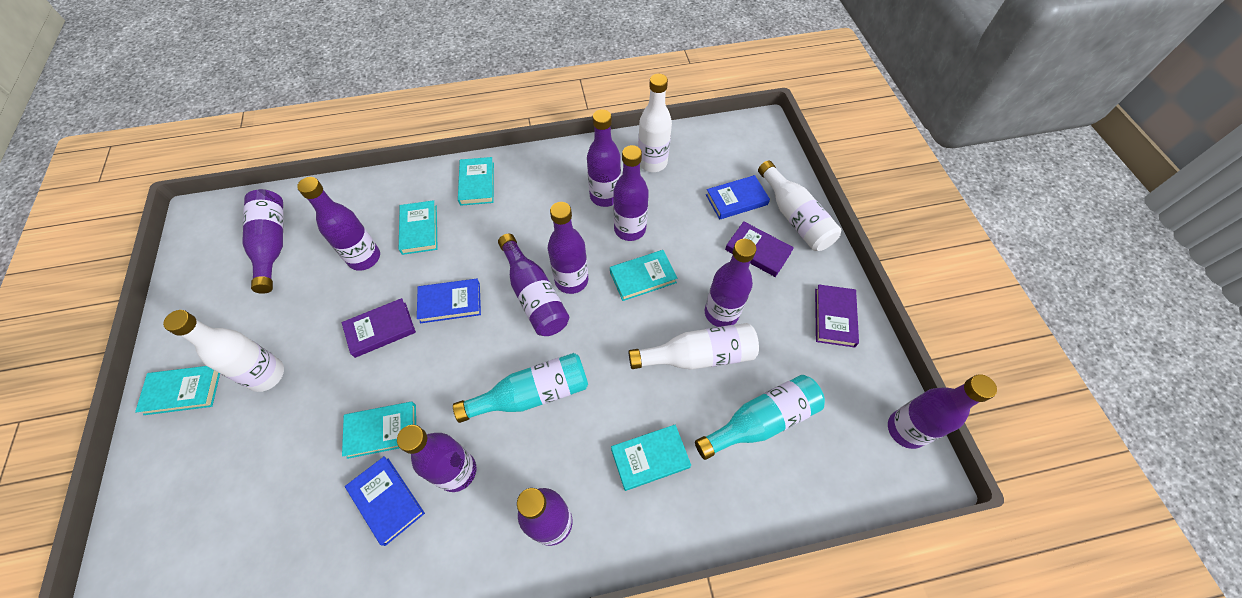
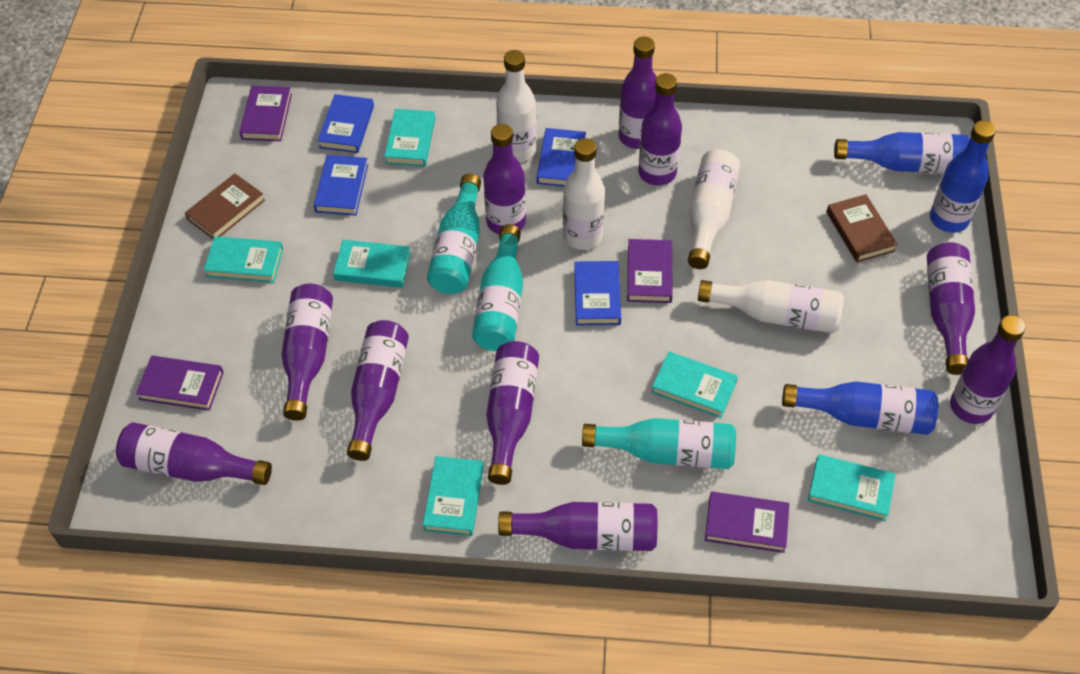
blue book: [345,456,425,546] [417,279,481,323] [706,175,770,219] = 3 -> [314,155,368,216] [318,94,374,153] [537,128,586,187] [574,261,621,325] = 4
blue bottle: none = 0 -> [782,381,938,435] [834,132,970,174] [930,121,996,233] = 3
brown book: none = 0 -> [185,173,265,239] [827,194,898,262] = 2
purple book: [342,298,416,358] [725,221,794,277] [815,284,859,348] = 3 -> [136,356,224,411] [239,86,292,141] [627,239,673,303] [705,492,789,553] = 4
turquoise bottle: [453,353,588,423] [695,375,825,460] = 2 -> [427,174,481,294] [472,224,523,351] [582,418,736,469] = 3

